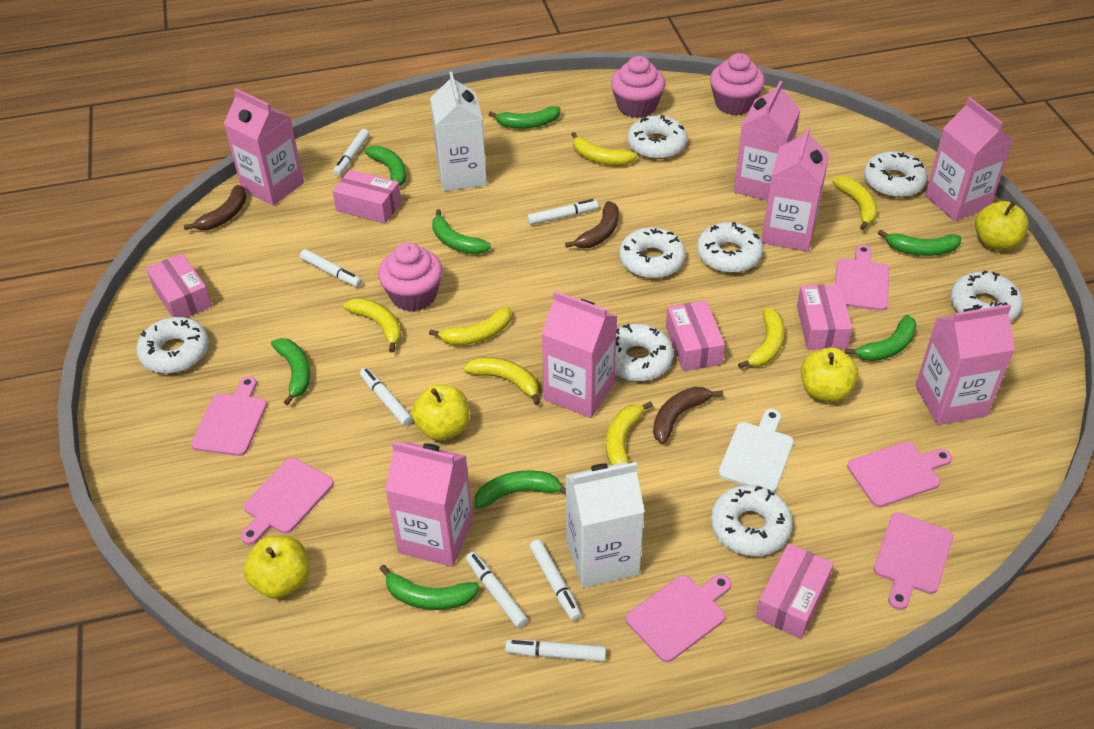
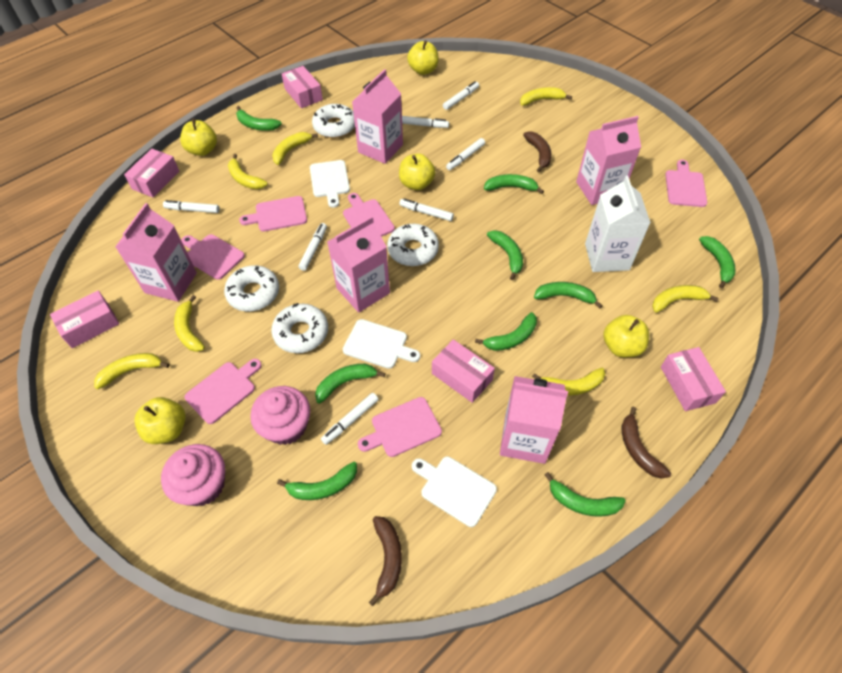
green banana: [271,338,310,405] [364,145,406,187] [380,564,480,610] [432,209,491,254] [474,470,566,509] [488,106,560,129] [845,315,917,361] [878,229,961,256] = 8 -> [236,106,282,131] [277,462,357,500] [315,364,385,404] [475,312,537,351] [484,174,544,194] [487,230,523,280] [534,282,603,308] [544,472,626,517] [699,236,735,288] = 9
pink carton: [224,88,304,206] [385,441,473,567] [542,291,617,418] [734,81,801,201] [762,126,829,252] [915,304,1015,425] [925,97,1013,221] = 7 -> [115,203,197,302] [327,216,390,313] [352,69,403,164] [500,376,568,464] [576,116,641,205] = 5
pink cupcake: [378,242,443,312] [611,56,665,118] [710,53,765,116] = 3 -> [161,444,225,506] [250,386,310,445] = 2
white carton: [430,72,487,191] [565,462,645,588] = 2 -> [585,176,651,272] = 1
white cutting board: [718,409,794,492] = 1 -> [310,160,350,208] [343,319,420,369] [412,457,497,527] = 3
white donut: [136,317,209,374] [615,324,674,381] [619,227,686,278] [628,115,687,159] [697,222,763,273] [711,485,793,556] [864,151,928,198] [950,271,1023,322] = 8 -> [224,265,279,311] [271,303,328,353] [312,104,355,138] [387,224,439,266] = 4
yellow apple: [244,536,309,599] [412,385,469,440] [801,347,858,402] [975,201,1029,250] = 4 -> [134,397,186,444] [180,119,217,156] [399,154,435,190] [407,40,439,75] [603,315,649,357] = 5

